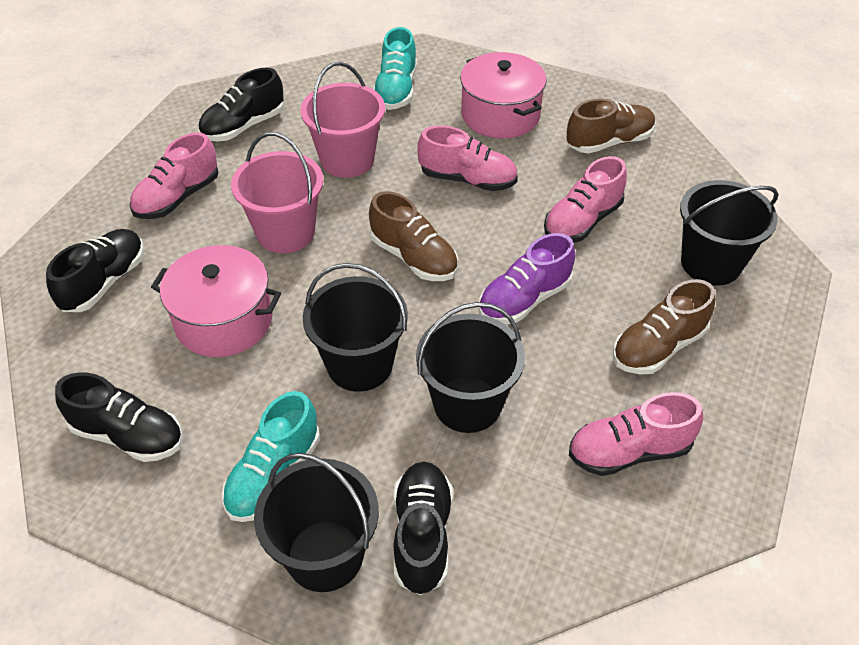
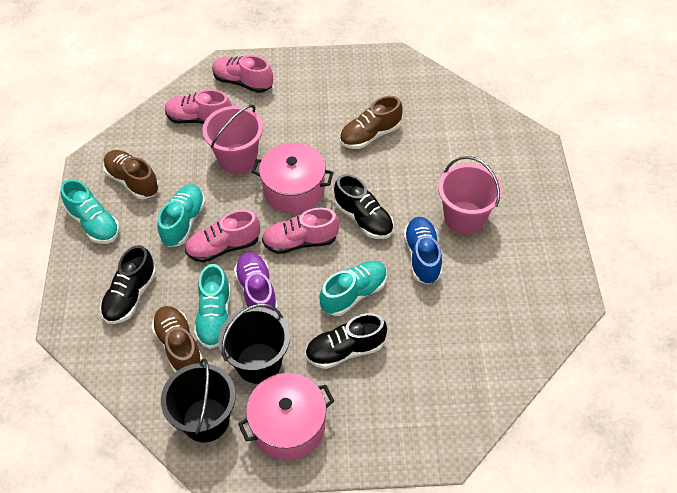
black bucket: [254,453,379,592] [303,263,408,392] [416,302,525,433] [680,180,779,285] = 4 -> [161,358,236,442] [218,304,290,384] = 2
black shoe: [46,229,144,312] [55,372,183,462] [198,68,284,141] [394,462,453,595] = 4 -> [100,245,156,324] [305,313,387,369] [334,174,394,239] = 3
blue shoe: none = 0 -> [403,217,442,284] = 1
turquoise shoe: [222,391,320,522] [373,27,417,110] = 2 -> [61,179,120,244] [157,184,205,247] [194,264,231,349] [320,260,387,316] = 4

